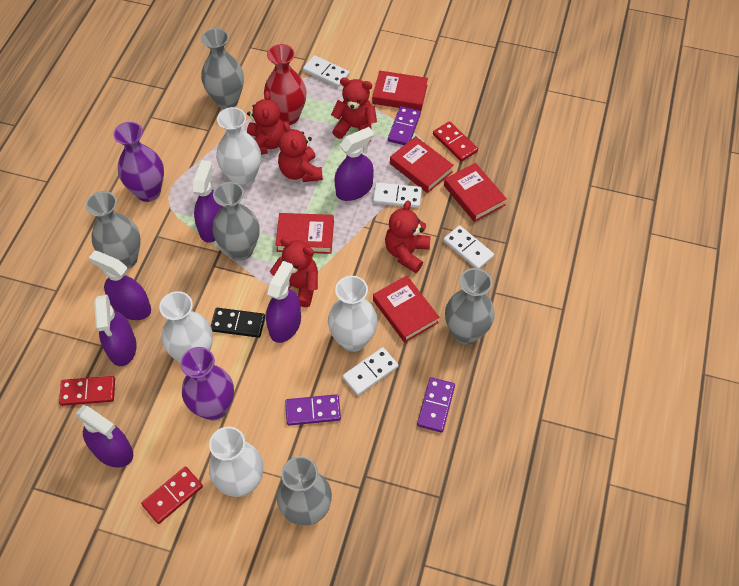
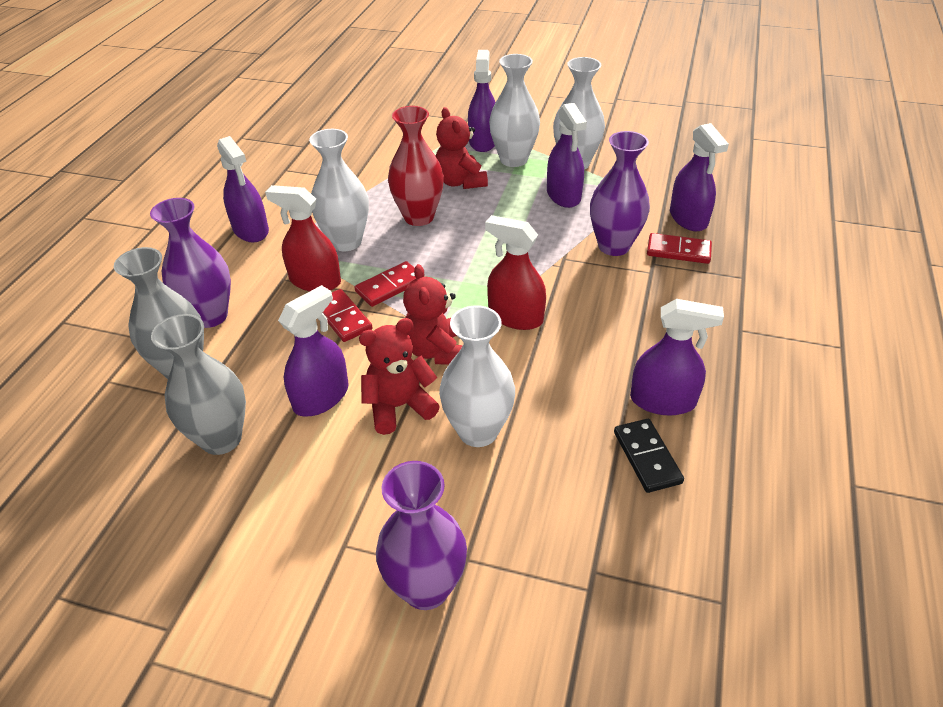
grey vase: [86,191,141,269] [201,28,244,109] [212,182,260,261] [276,456,332,526] [445,268,495,345] = 5 -> [114,247,204,379] [151,314,246,455] = 2
purple domino: [285,394,341,426] [388,106,421,145] [417,377,455,433] = 3 -> none = 0
purple vase: [113,122,164,202] [180,347,234,421] = 2 -> [150,198,231,328] [376,461,467,610] [590,131,650,256] = 3
red book: [275,213,334,254] [372,71,428,111] [373,276,439,343] [390,136,454,193] [444,163,507,222] = 5 -> none = 0
red spray bottle: none = 0 -> [265,185,341,291] [485,215,546,330] = 2
red teddy bear: [247,91,285,155] [270,238,318,307] [278,122,323,182] [331,77,377,142] [385,201,431,273] = 5 -> [359,318,440,435] [403,264,463,365] [436,107,488,189] = 3
white domino: [303,55,350,87] [342,347,398,396] [373,182,422,208] [443,225,494,269] = 4 -> none = 0

